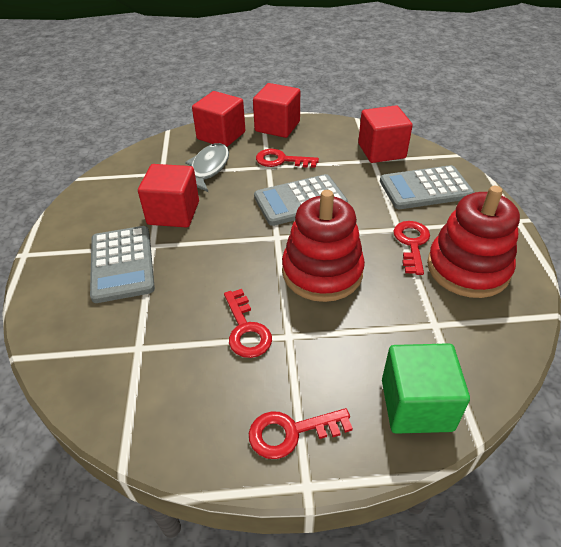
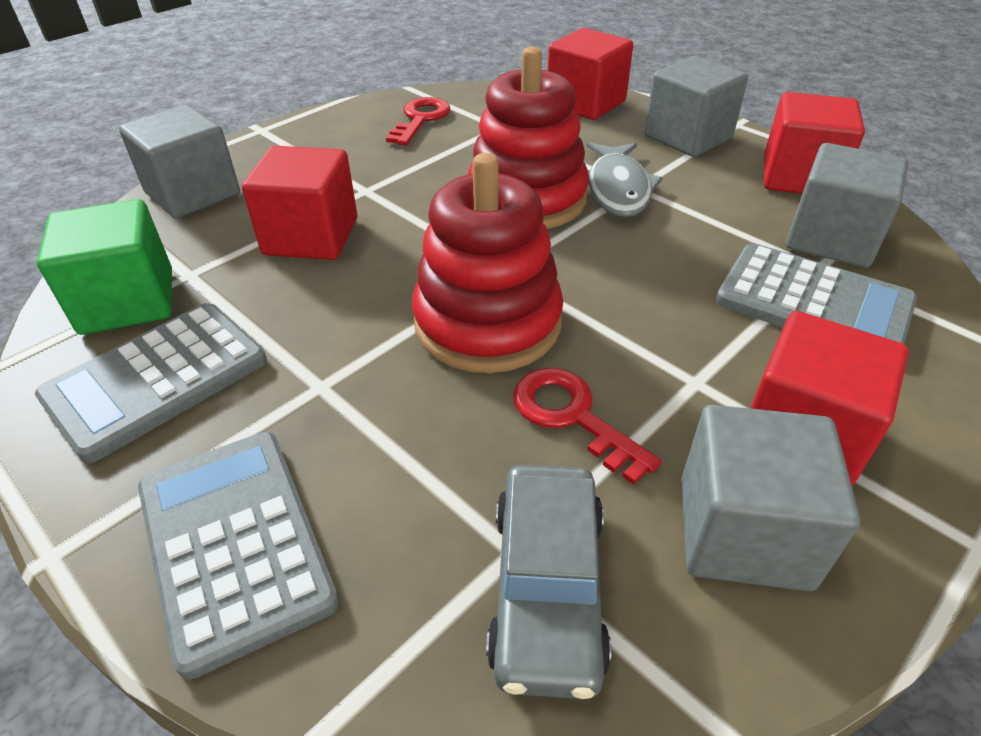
grey car: none = 0 -> [486,465,611,699] = 1
grey cube: none = 0 -> [119,105,240,218] [645,56,748,157] [681,405,860,592] [786,143,908,268] = 4
red key: [224,289,272,358] [249,408,353,459] [256,149,319,168] [393,221,430,275] = 4 -> [386,97,450,146] [513,368,661,485] = 2

